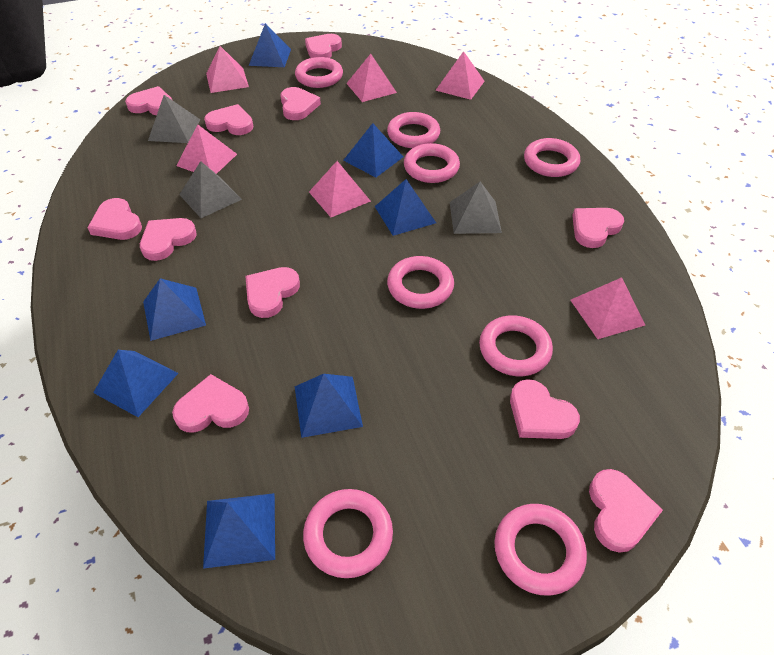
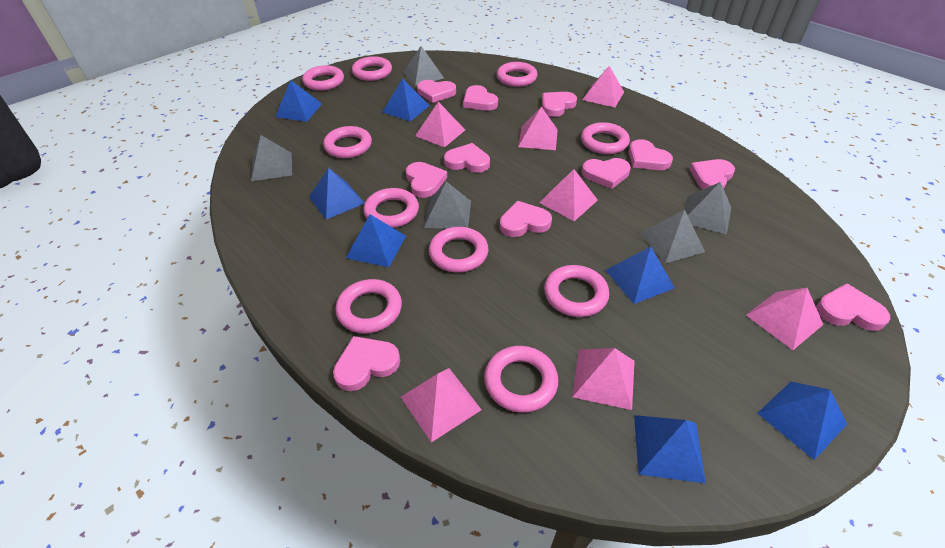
grey pyramid: [148,95,200,143] [179,161,242,218] [450,182,502,234] = 3 -> [251,135,292,181] [403,46,444,86] [424,181,471,229] [640,209,705,264] [684,182,731,234] = 5
pink pyramid: [176,124,237,174] [206,46,249,93] [309,161,371,217] [346,54,397,102] [435,51,485,100] [570,277,645,339] = 6 -> [401,368,482,443] [415,102,465,147] [518,107,558,150] [539,169,598,221] [572,348,635,410] [583,66,624,108] [746,288,824,350] = 7
pink ring: [295,57,343,88] [303,489,393,578] [387,112,440,148] [387,256,454,309] [404,143,460,183] [479,315,553,376] [494,504,587,596] [524,138,580,177] = 8 -> [302,65,344,91] [323,126,372,158] [335,279,402,334] [352,56,392,81] [363,188,419,228] [429,227,488,273] [484,346,558,413] [497,62,537,87] [544,265,609,317] [581,122,630,154] = 10

